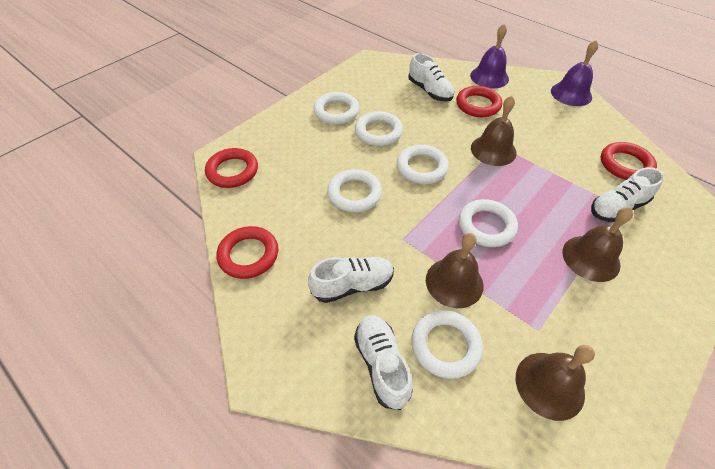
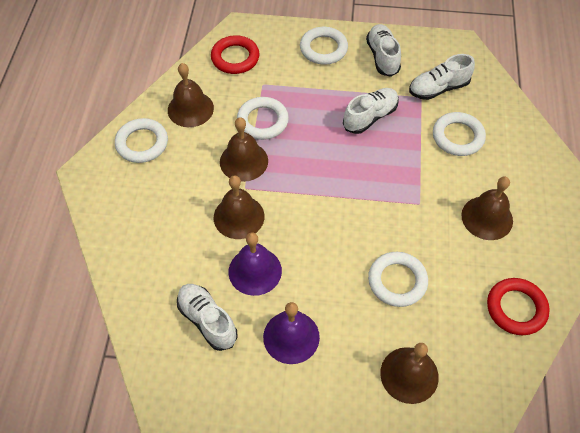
brown bell: [426,233,484,308] [471,96,517,166] [516,345,595,421] [562,207,633,282] = 4 -> [168,63,214,127] [214,175,264,239] [220,117,268,182] [380,343,439,404] [461,177,513,240] = 5
red ring: [205,148,258,188] [216,226,278,279] [456,86,502,117] [601,142,657,180] = 4 -> [211,35,260,74] [487,278,550,335] = 2
white ring: [313,92,359,124] [327,169,382,212] [355,111,403,146] [397,145,449,184] [411,310,483,379] [459,199,518,247] = 6 -> [115,118,168,163] [237,97,289,140] [300,27,348,65] [368,252,428,307] [433,112,486,156] = 5

